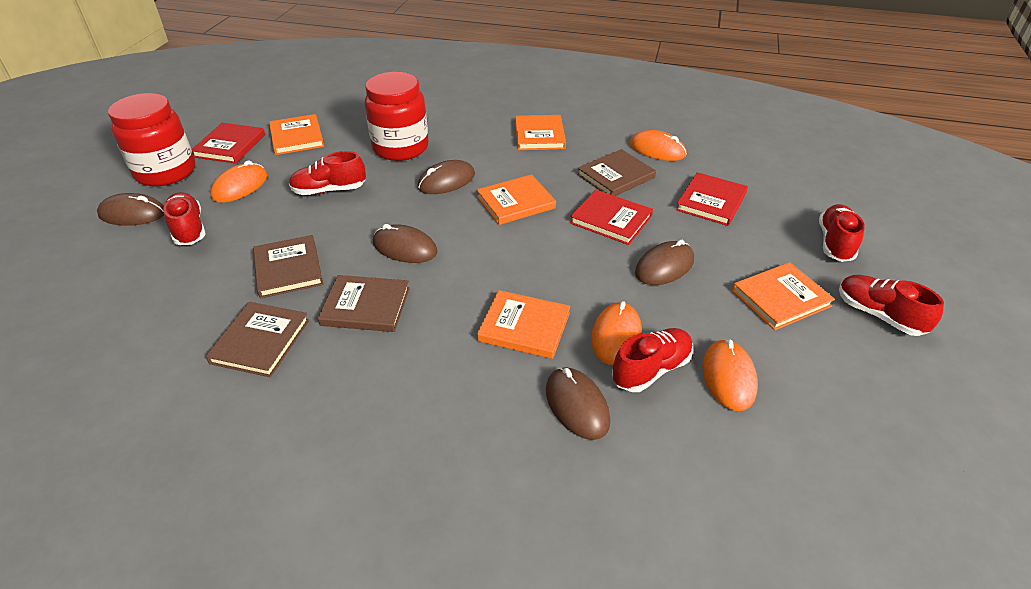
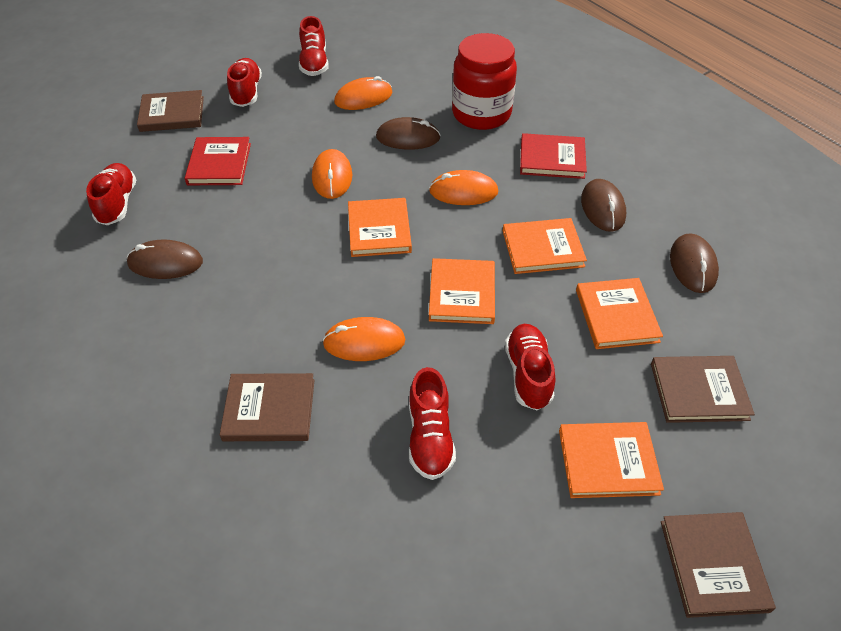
brown mouse: [97,193,164,226] [373,224,438,263] [417,160,475,194] [546,367,610,440] [635,240,694,285] = 5 -> [127,239,203,279] [376,117,440,150] [581,179,626,232] [670,233,719,293] = 4
red book: [191,123,265,164] [570,190,653,245] [676,172,748,226] = 3 -> [185,137,251,185] [520,133,587,179] = 2
red jar: [108,93,195,186] [365,72,428,161] = 2 -> [452,33,517,130] = 1

